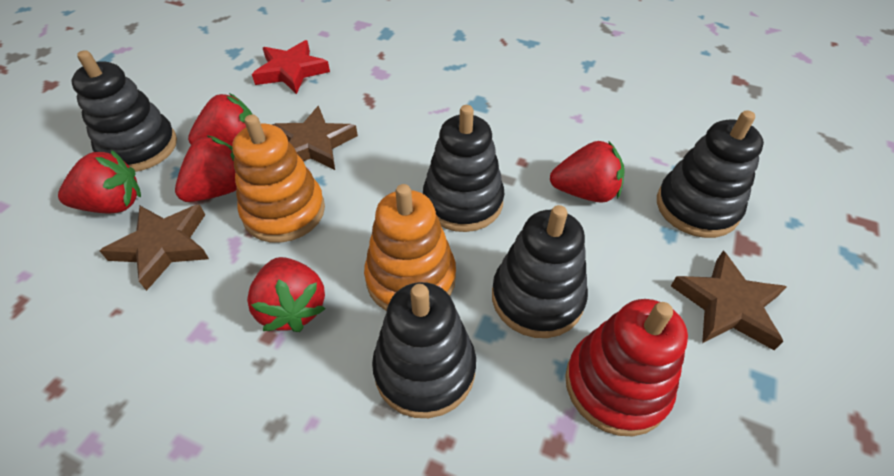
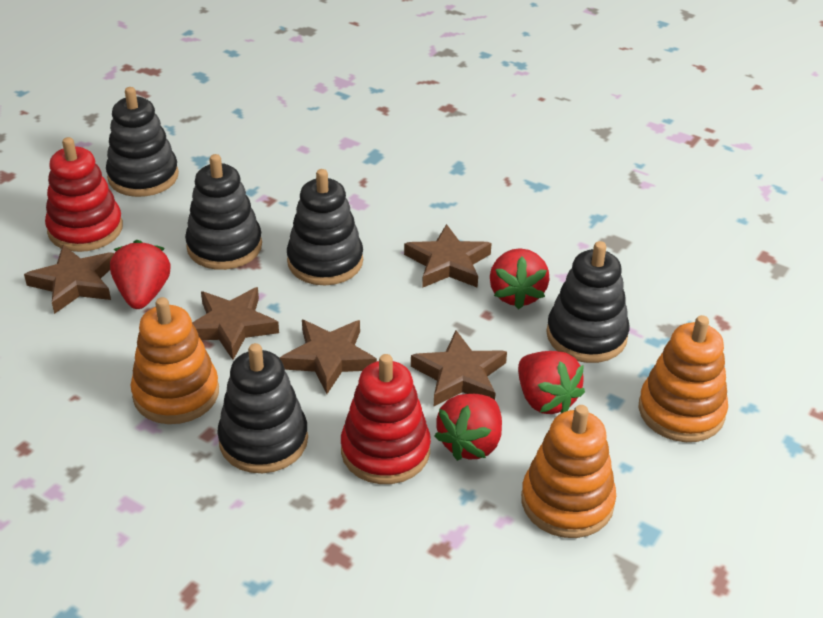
brown star: [100,204,209,291] [272,106,358,170] [671,251,787,350] = 3 -> [24,245,114,314] [192,287,279,360] [280,320,377,394] [404,224,492,288] [411,330,507,406] = 5
orange stacking toy: [232,114,325,243] [364,184,456,311] = 2 -> [131,297,219,424] [521,405,616,538] [639,315,728,442] = 3
red stacking toy: [565,299,688,436] = 1 -> [45,137,123,252] [341,354,431,484] = 2
red star: [252,40,330,94] = 1 -> none = 0
red strawberry: [58,150,141,214] [175,135,237,202] [188,93,252,146] [247,257,325,332] [550,141,625,203] = 5 -> [110,240,171,309] [434,394,502,461] [490,248,550,309] [518,351,585,414] = 4

